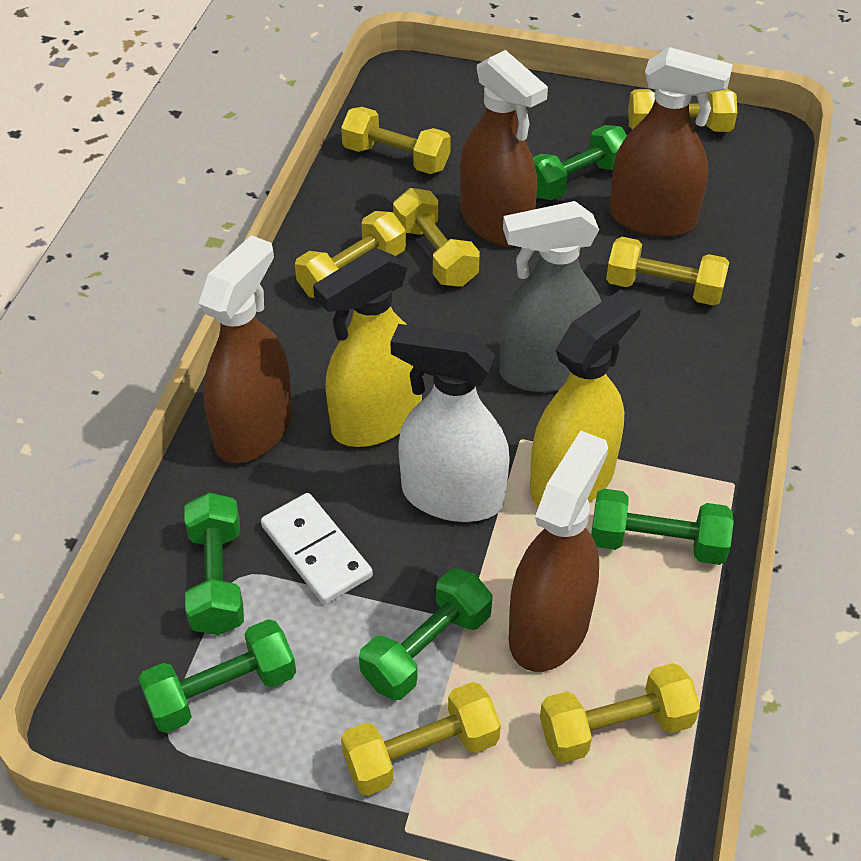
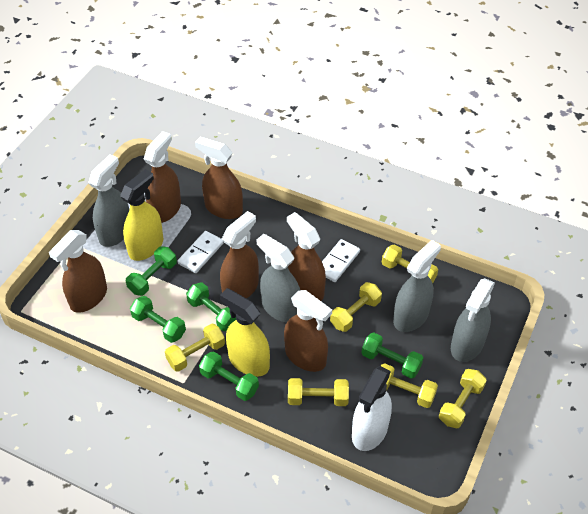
brown spray bottle: [198,235,292,463] [460,50,548,246] [509,431,608,672] [609,47,733,237] = 4 -> [49,230,107,313] [144,131,181,223] [195,137,243,219] [220,211,259,299] [284,290,332,372] [287,212,326,301] = 6
grey spray bottle: [500,201,601,392] = 1 -> [88,154,129,247] [257,234,301,322] [393,240,441,332] [451,278,495,362] = 4
white domino: [261,493,373,604] = 1 -> [178,231,224,273] [322,239,360,282] = 2
yellow dumbbell: [295,211,406,298] [341,107,451,174] [341,682,501,796] [393,188,480,287] [540,663,700,763] [606,237,729,306] [628,89,737,132] = 7 -> [165,324,225,372] [288,378,349,406] [330,282,382,332] [381,363,438,408] [382,244,438,284] [439,369,487,428] = 6

